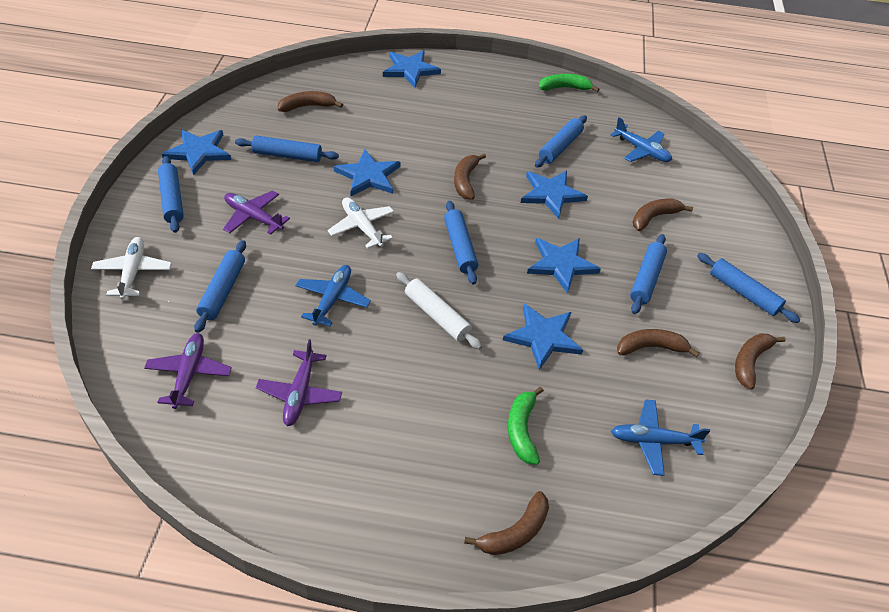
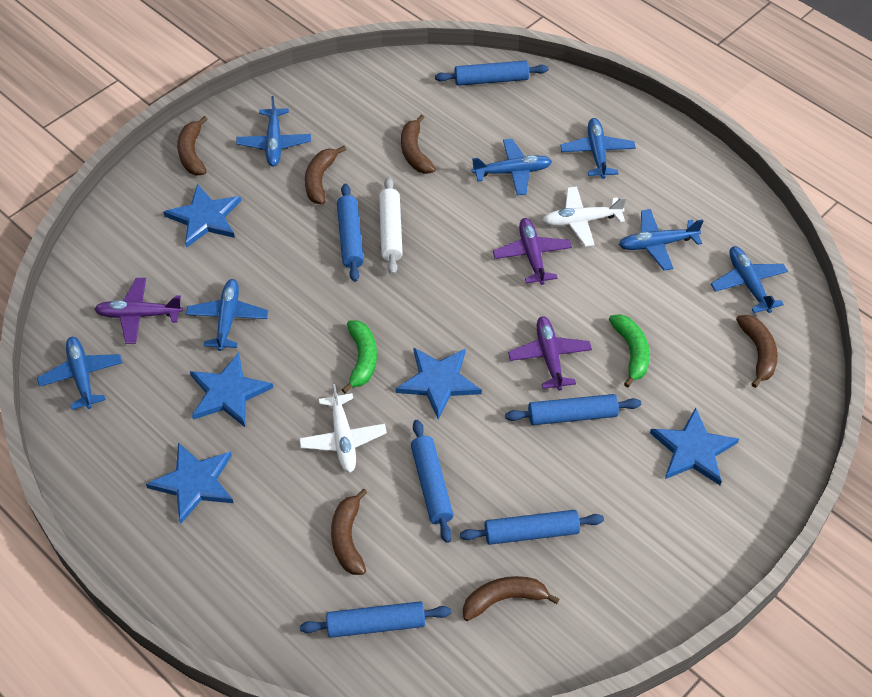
blue plane: [295,265,371,326] [611,117,672,162] [611,399,710,476] = 3 -> [37,337,123,410] [186,279,268,351] [236,96,311,167] [472,139,552,196] [560,118,636,179] [619,209,703,271] [711,246,788,313] = 7
blue rolling pin: [158,156,184,233] [194,240,246,333] [235,135,339,162] [444,201,478,285] [535,115,587,167] [630,234,667,314] [697,253,800,323] = 7 -> [300,601,451,638] [337,184,364,282] [411,420,453,543] [435,61,549,86] [460,510,604,545] [505,394,641,425] = 6
blue star: [162,129,231,175] [334,149,401,196] [383,50,441,87] [503,304,583,370] [521,171,588,219] [527,238,601,294] = 6 -> [146,443,234,524] [163,184,241,248] [190,353,273,427] [396,348,482,419] [650,407,739,485] = 5

